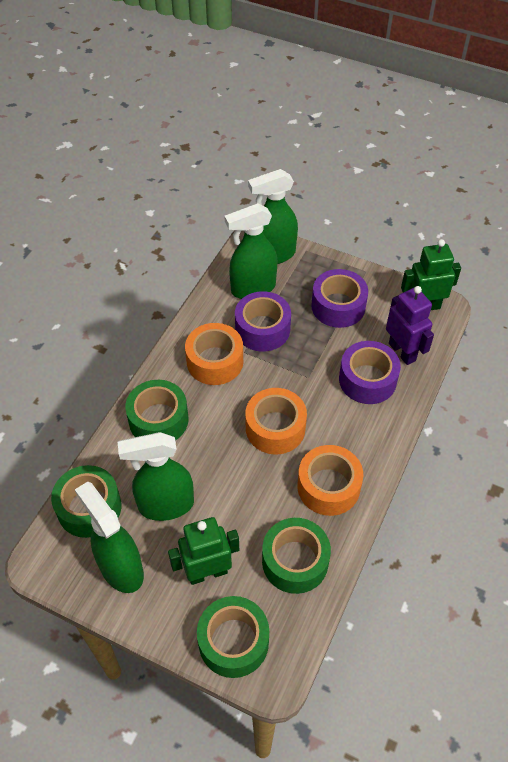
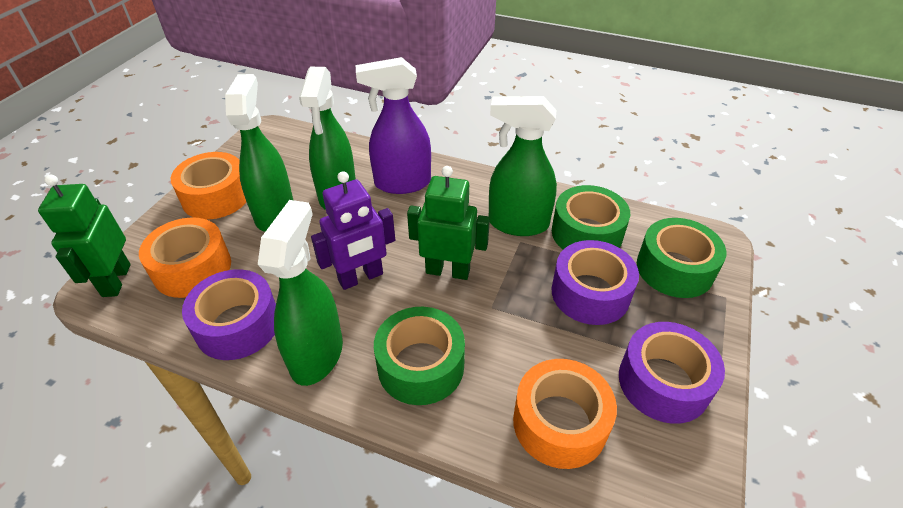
green tape: [51,465,121,538] [125,380,189,440] [197,596,269,678] [262,518,331,594] = 4 -> [374,307,465,405] [552,185,630,249] [637,218,726,298] = 3
purple spray bottle: none = 0 -> [356,57,431,194] = 1

